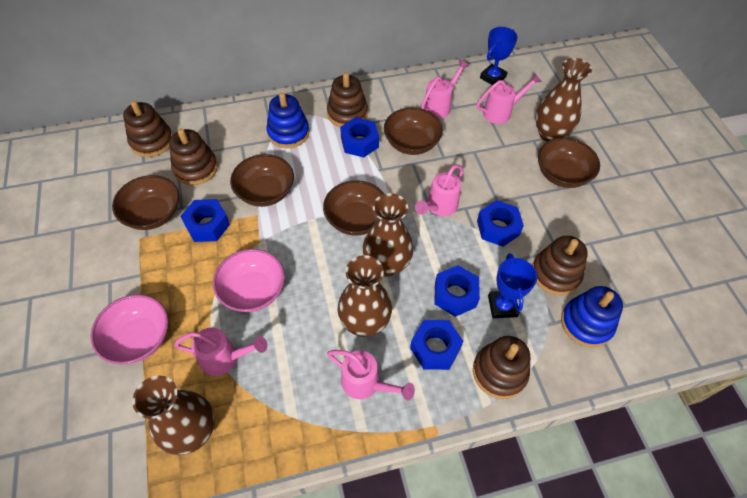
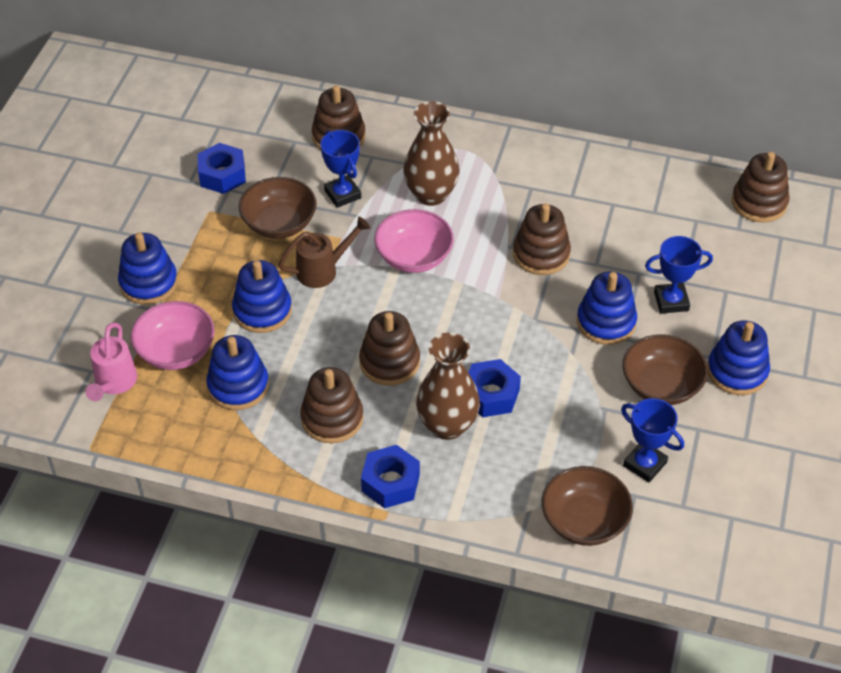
blue nut: [180,199,230,242] [340,117,379,157] [410,320,463,370] [434,265,480,317] [477,200,524,247] = 5 -> [197,143,246,194] [361,445,420,508] [468,359,521,417] = 3
blue stacking toy: [267,92,309,148] [561,286,623,347] = 2 -> [118,233,178,305] [206,335,269,410] [232,260,292,333] [577,272,637,345] [707,321,770,395] = 5
blue trophy: [480,27,518,85] [488,253,537,318] = 2 -> [320,130,361,208] [621,398,684,483] [645,236,713,314] = 3
brown bowl: [112,175,179,230] [230,154,294,207] [323,180,384,235] [384,107,443,155] [538,138,600,188] = 5 -> [239,177,317,239] [542,466,633,546] [623,334,708,405] = 3
brown vase: [132,375,215,455] [337,255,392,337] [362,193,414,277] [535,58,592,141] = 4 -> [403,101,459,206] [416,332,480,440] = 2
brown watering can: none = 0 -> [278,217,370,288] = 1
pink watering can: [174,328,267,376] [327,350,415,401] [415,164,464,216] [421,59,469,119] [477,73,542,124] = 5 -> [86,323,137,401] = 1

